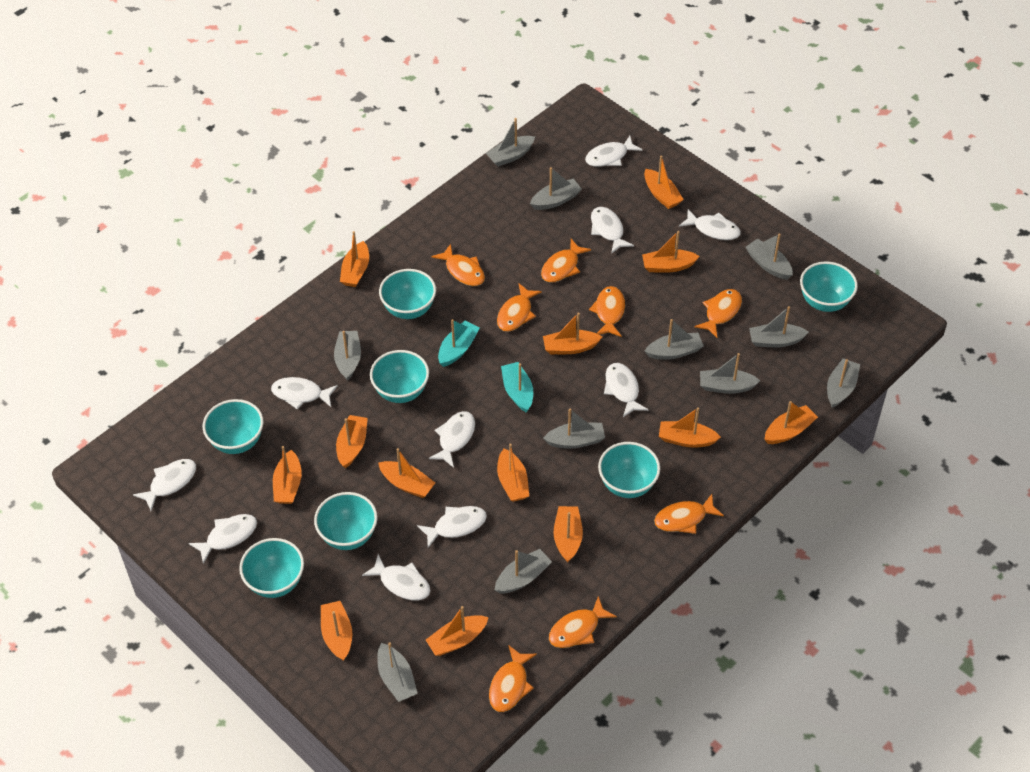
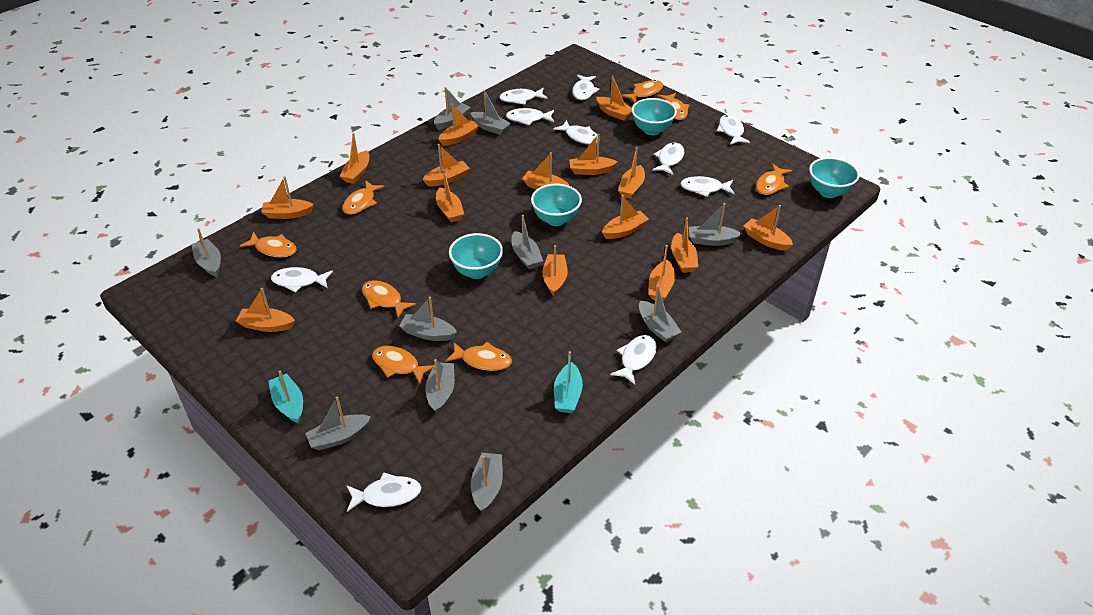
grey boat: [334,331,361,380] [377,642,418,702] [486,118,535,167] [495,549,552,594] [530,167,582,210] [543,409,605,449] [645,319,704,360] [700,353,760,394] [745,234,793,280] [749,306,809,348] [827,358,860,408] = 11 -> [192,228,221,277] [305,396,371,450] [399,297,457,341] [425,359,455,414] [434,87,471,130] [471,90,511,135] [471,453,503,513] [511,215,543,269] [639,285,682,342] [689,203,742,246] = 10
orange boat: [273,446,302,504] [321,601,352,661] [336,415,368,468] [340,231,369,287] [378,448,435,498] [426,606,488,656] [497,444,529,502] [543,313,602,354] [553,506,583,562] [642,231,700,273] [644,155,684,209] [659,407,721,448] [765,401,818,444] = 13 -> [236,288,295,332] [261,176,314,219] [340,133,369,184] [422,144,470,186] [436,170,464,223] [438,104,480,146] [522,152,570,190] [542,245,568,296] [569,134,617,175] [596,76,632,121] [602,195,649,239] [618,147,645,199] [649,245,675,300] [671,217,698,273] [744,205,793,251] = 15
turquoise bowl: [203,399,263,454] [239,538,304,598] [314,492,378,550] [370,350,429,403] [379,269,436,319] [598,442,660,498] [800,261,858,312] = 7 -> [449,233,503,279] [531,184,582,226] [632,98,677,135] [809,157,860,198] = 4

